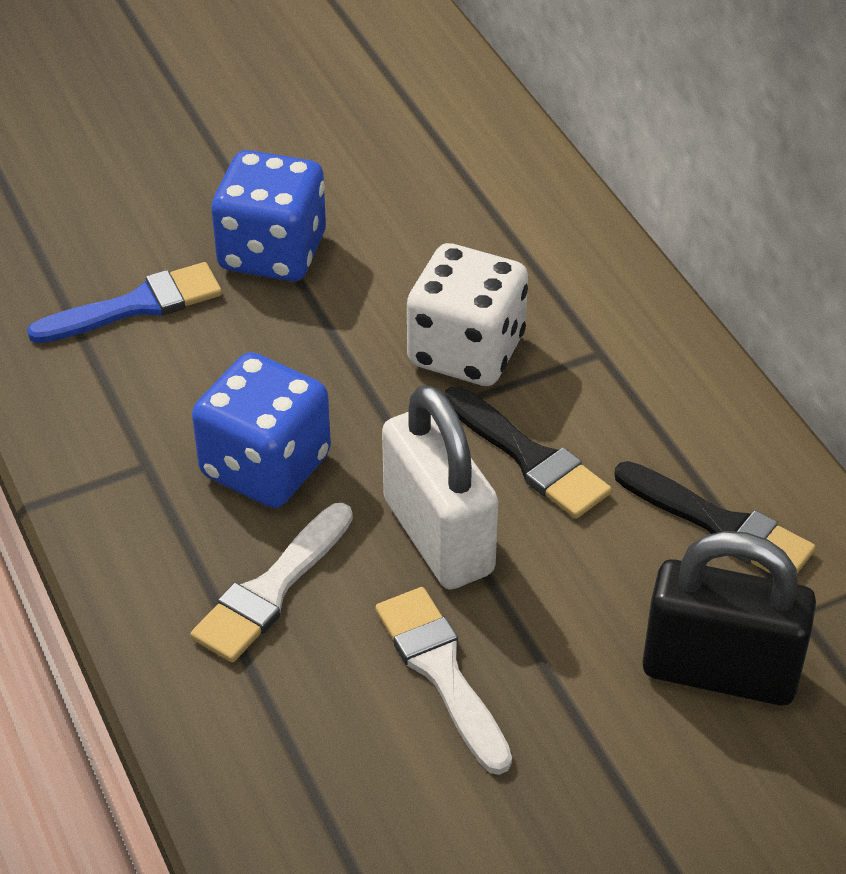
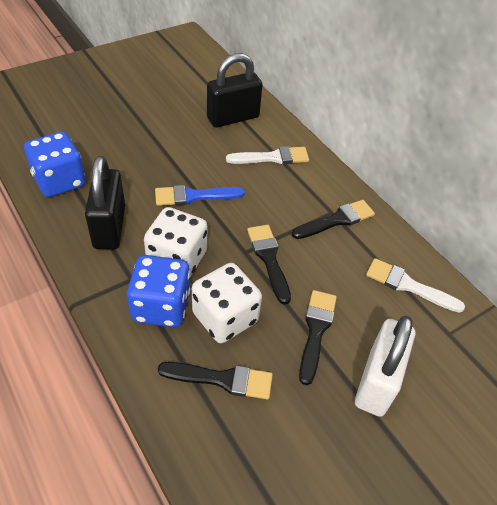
black brush: [444,386,612,519] [614,461,816,574] = 2 -> [158,362,273,400] [247,225,291,305] [292,200,375,239] [299,290,337,385] = 4
black padlock: [642,531,816,706] = 1 -> [85,156,125,249] [207,53,263,127] = 2
white dice: [407,243,528,386] = 1 -> [144,207,207,277] [192,263,262,343] = 2

